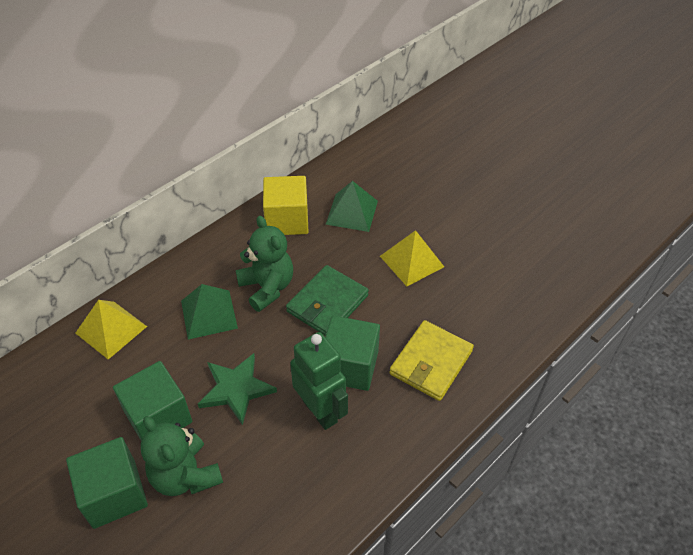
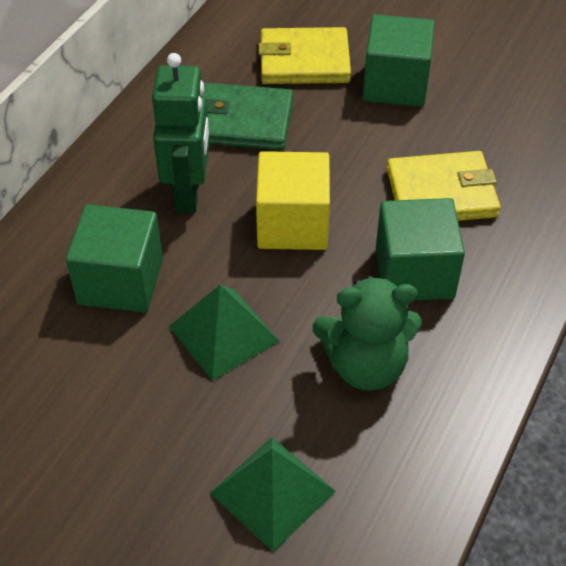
green star: [198,353,277,425] = 1 -> none = 0
green teddy bear: [141,416,223,496] [236,216,293,312] = 2 -> [313,275,422,391] = 1
yellow pyramid: [75,300,147,360] [380,230,444,286] = 2 -> none = 0
yellow wallet: [389,320,474,401] = 1 -> [258,27,351,84] [387,151,501,221] = 2

